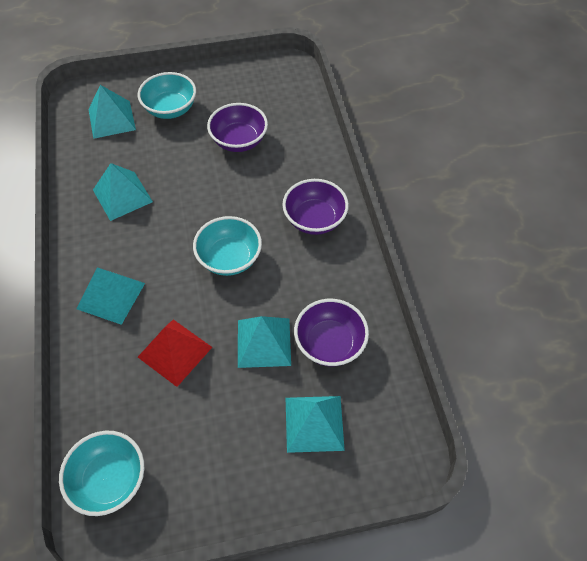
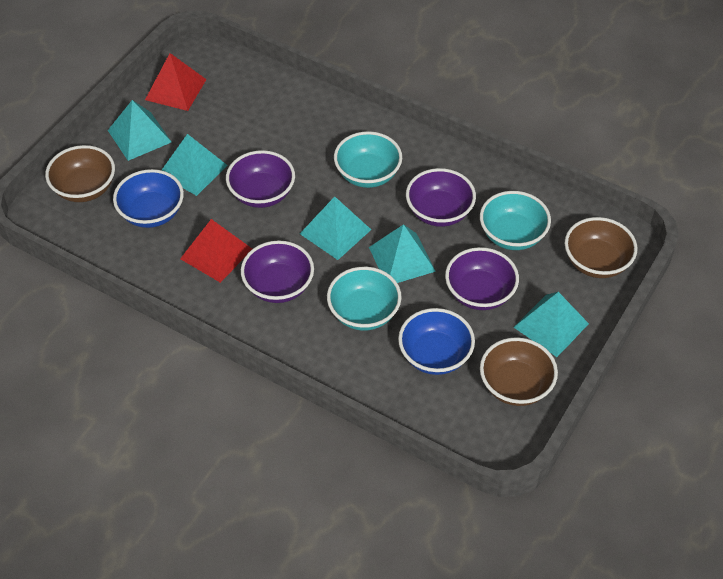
blue bowl: none = 0 -> [113,169,184,228] [398,308,475,375] = 2
brown bowl: none = 0 -> [45,145,115,202] [480,337,558,406] [565,217,637,278] = 3
purple bowl: [207,103,268,152] [282,179,349,235] [294,299,369,366] = 3 -> [226,150,295,208] [241,240,314,303] [406,168,476,227] [445,247,519,310] = 4
red pyramid: [138,319,212,387] = 1 -> [145,53,207,111] [180,219,252,283] = 2

